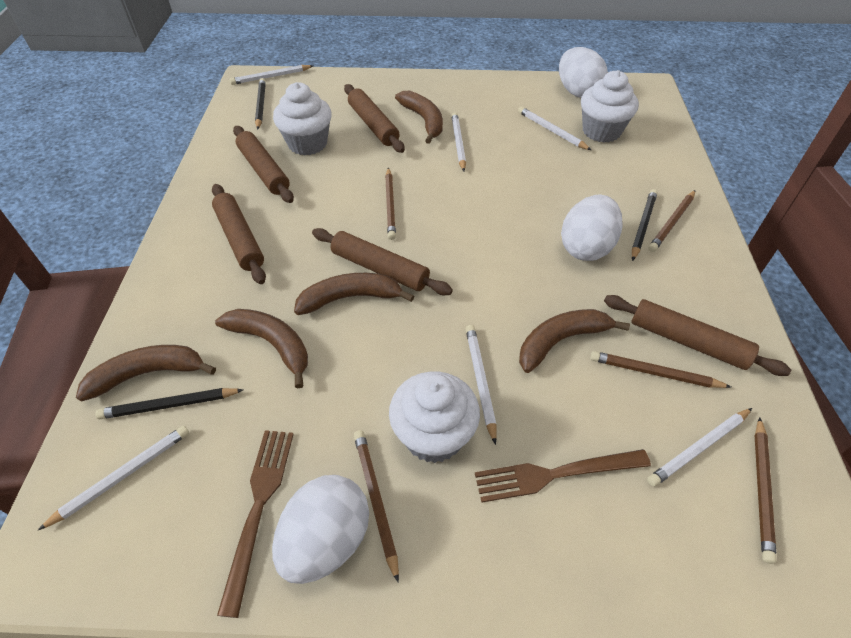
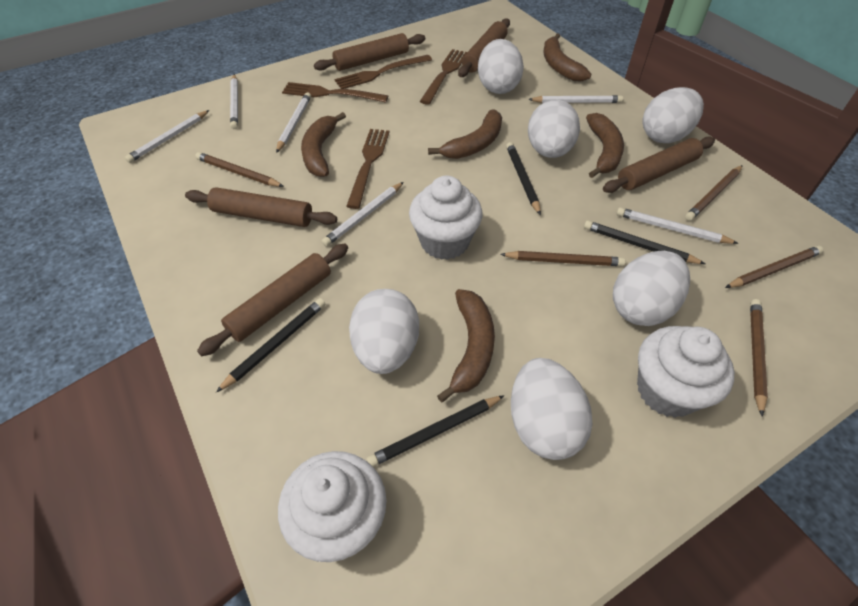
black pencil: [95,388,243,419] [255,78,266,130] [631,189,658,261] = 3 -> [216,298,325,392] [366,395,504,467] [506,142,541,215] [584,221,705,264] = 4
brown fork: [217,430,294,618] [475,449,651,503] = 2 -> [282,82,388,103] [334,55,432,89] [346,129,390,209] [420,49,467,105] = 4
white egg: [272,475,369,584] [559,47,608,98] [561,195,623,261] = 3 -> [349,289,419,374] [478,39,524,94] [511,358,592,460] [528,100,580,158] [613,251,690,326] [643,87,704,143] = 6

